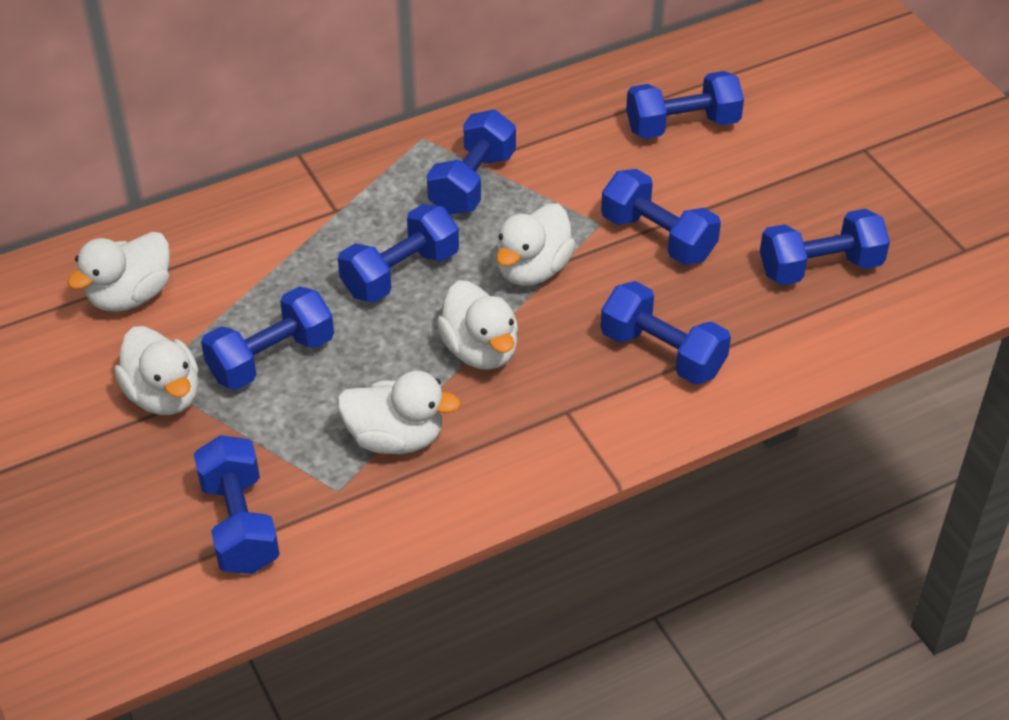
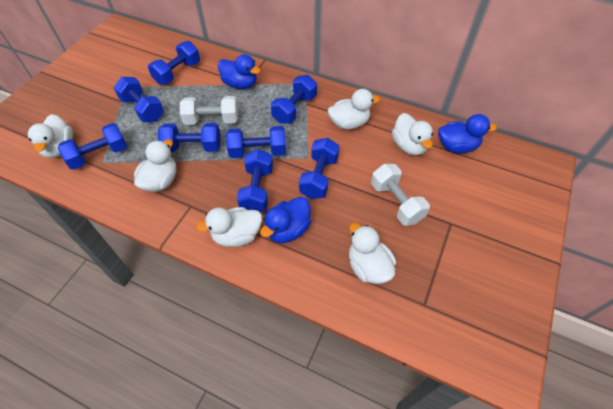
blue duck: none = 0 -> [218,54,261,89] [260,197,311,243] [438,114,497,153] = 3
white duck: [67,232,170,312] [114,326,199,415] [337,371,461,454] [437,280,518,370] [496,204,576,286] = 5 -> [28,114,73,158] [134,139,176,192] [196,207,262,247] [328,89,380,129] [349,223,396,284] [392,113,433,155] = 6
white dumbbell: none = 0 -> [180,96,238,125] [371,164,430,226] = 2

